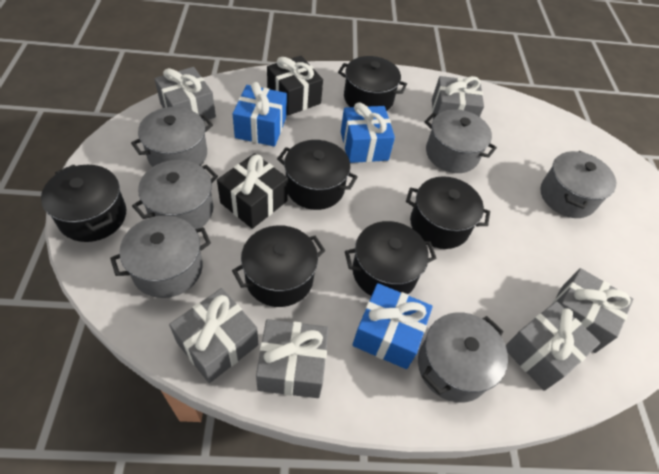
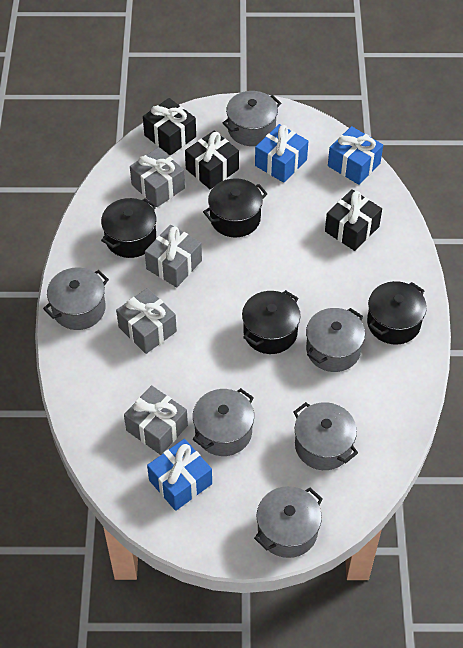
black gift: [217,153,288,229] [267,56,323,115] = 2 -> [143,98,196,156] [185,131,239,189] [325,189,382,251] = 3
black pot: [41,164,126,242] [232,225,325,307] [277,140,358,210] [338,56,407,111] [345,221,437,296] [406,176,490,249] = 6 -> [101,198,157,258] [203,178,267,238] [242,290,301,354] [367,281,427,345] = 4
grey gift: [154,67,216,121] [169,288,258,383] [256,319,329,398] [432,76,484,120] [506,301,600,391] [552,268,633,353] = 6 -> [116,288,177,354] [124,385,188,455] [130,148,185,207] [145,225,202,287] = 4

